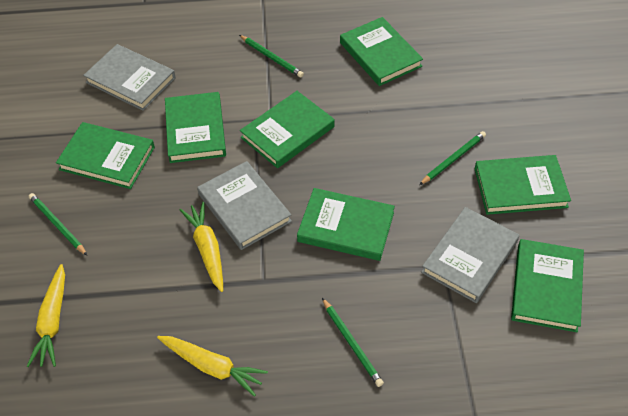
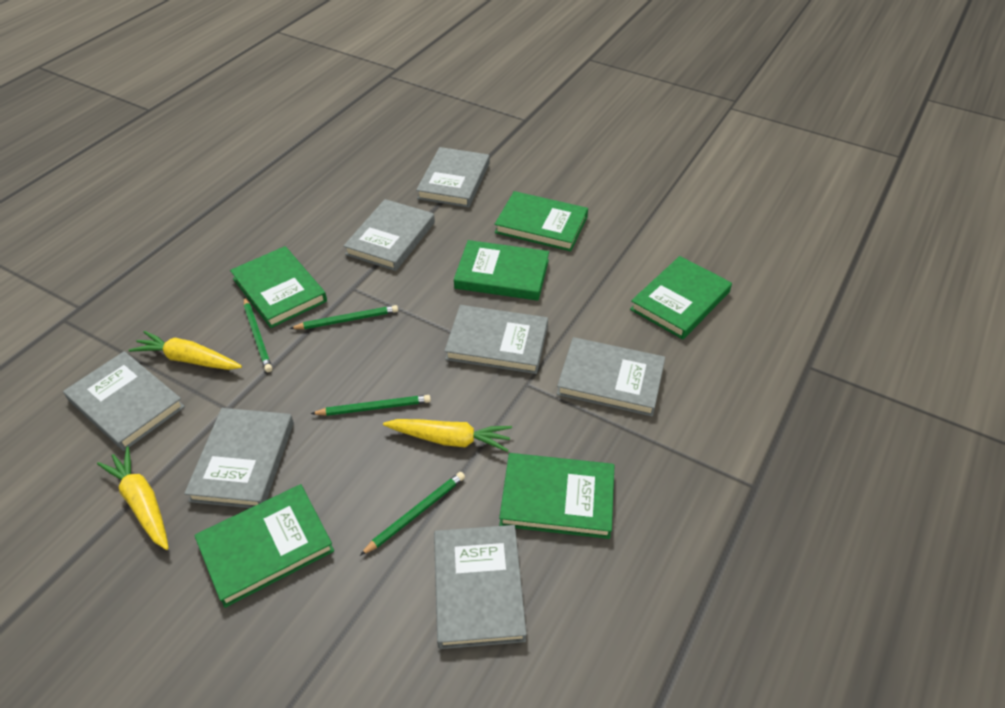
green book: [56,122,155,189] [165,92,226,163] [240,91,335,168] [297,188,395,261] [340,17,423,86] [474,155,571,215] [511,239,584,332] = 7 -> [194,484,334,608] [230,246,327,328] [454,240,549,301] [495,191,588,251] [499,453,615,539] [630,256,732,339] = 6
grey book: [83,44,176,111] [197,161,292,250] [421,207,519,303] = 3 -> [63,351,185,451] [184,408,294,508] [343,199,435,271] [416,147,490,208] [434,525,527,649] [444,305,548,374] [557,337,665,416] = 7

